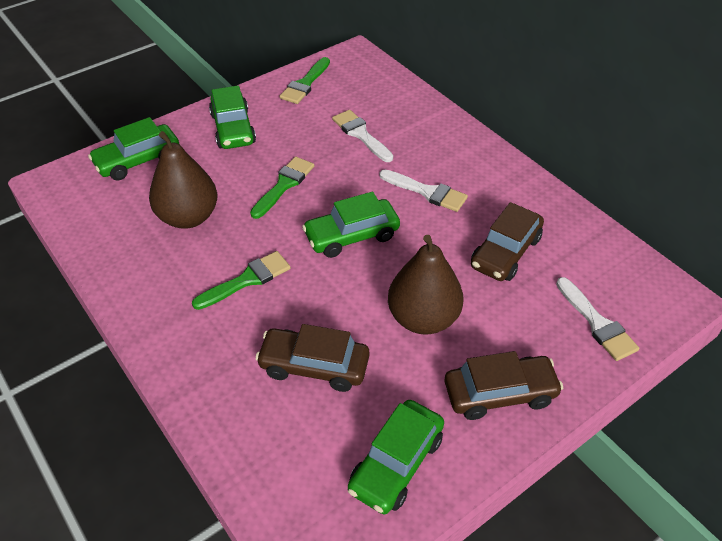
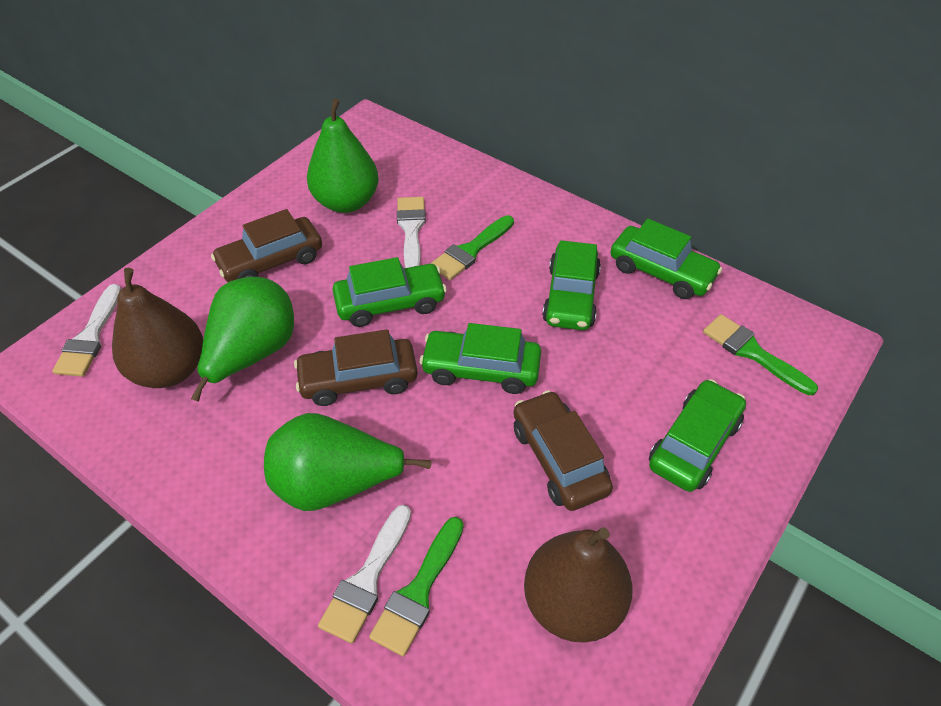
green car: [88,117,180,181] [209,86,256,149] [302,192,400,258] [348,400,444,514] = 4 -> [332,257,447,327] [419,323,541,394] [542,240,601,330] [610,219,722,299] [649,379,746,492] = 5
green pear: none = 0 -> [191,277,294,402] [264,413,432,511] [307,98,379,213] = 3

